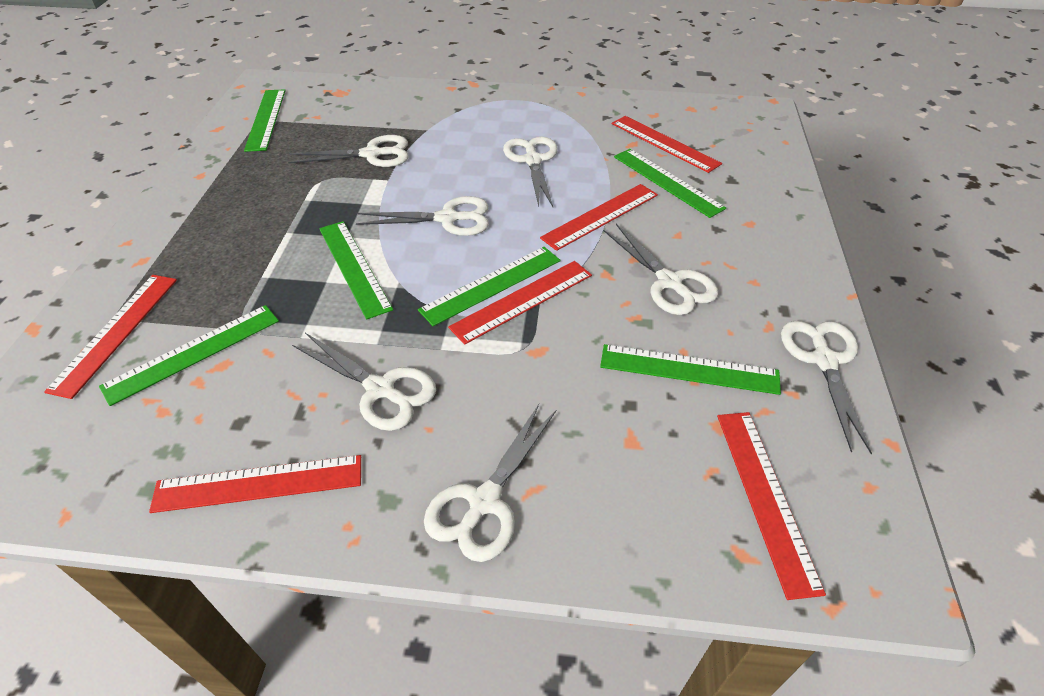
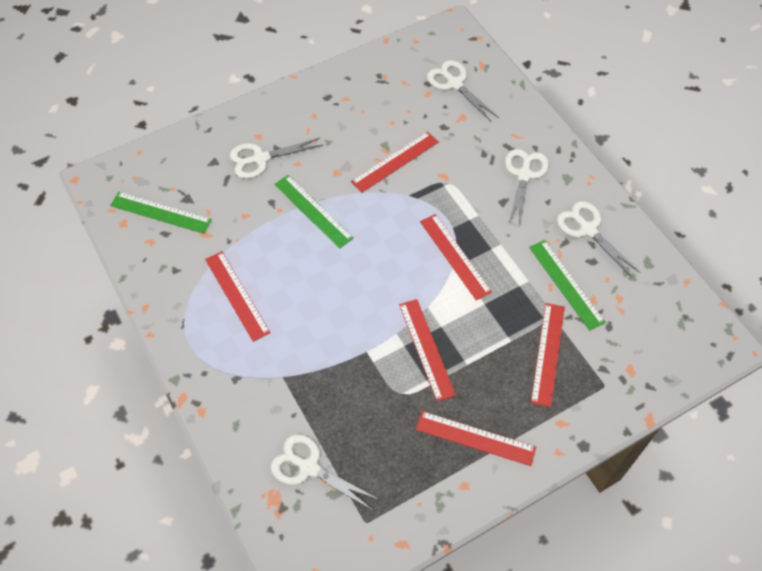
green ruler: [99,305,279,406] [244,89,285,152] [319,221,393,320] [418,247,561,326] [600,344,781,395] [614,149,726,218] = 6 -> [110,192,212,234] [274,175,354,248] [529,240,606,331] = 3
white scissors: [288,135,409,167] [292,333,436,431] [356,196,489,236] [424,404,556,562] [503,137,558,207] [604,224,718,315] [781,321,872,454] = 7 -> [230,138,323,179] [271,434,380,511] [427,60,499,122] [505,149,549,228] [557,201,640,278] = 5

